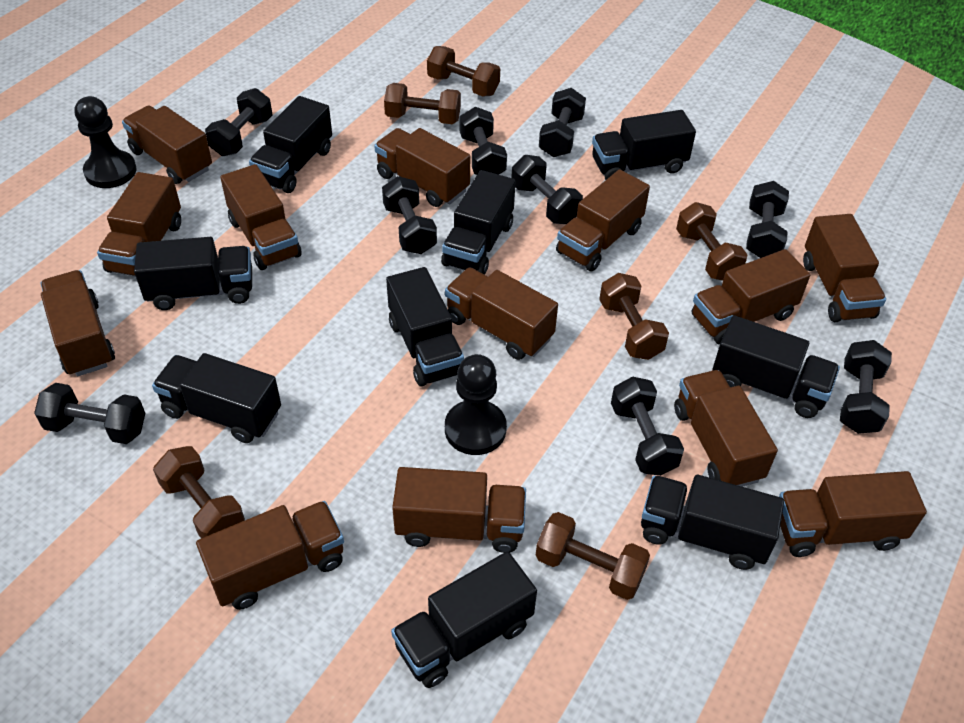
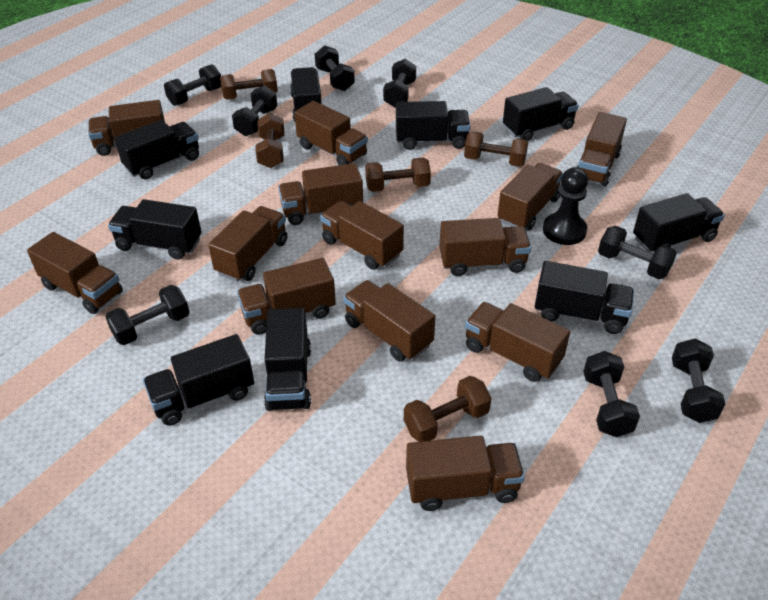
black dumbbell: [34,383,145,444] [205,88,273,156] [382,176,437,254] [460,107,507,175] [511,155,583,224] [539,88,586,157] [611,376,684,476] [746,181,789,258] [840,340,892,434] = 9 -> [105,285,190,345] [164,64,221,106] [232,85,277,136] [315,45,355,91] [383,59,416,108] [583,351,640,437] [598,226,677,279] [672,338,725,423] = 8
black pawn: [75,96,137,188] [445,354,507,455] = 2 -> [543,167,588,245] = 1
brown dumbbell: [153,446,245,538] [384,83,461,124] [427,46,500,96] [536,512,650,600] [599,273,669,360] [676,202,748,281] = 6 -> [220,69,278,100] [255,113,284,168] [365,157,431,192] [404,376,491,442] [464,131,528,167] = 5

